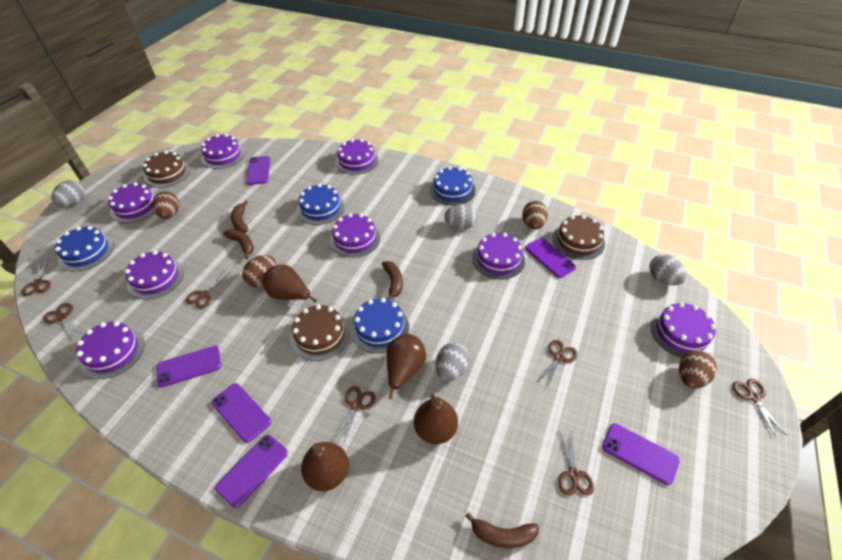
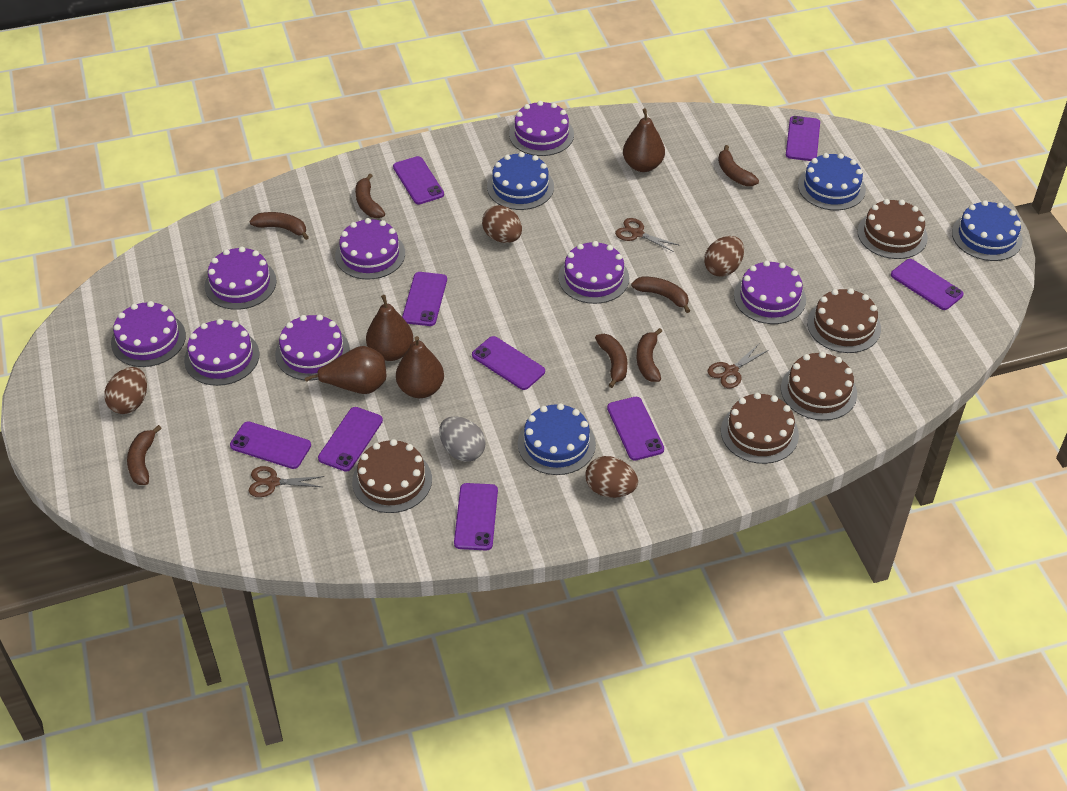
brown banana: [223,229,254,259] [231,201,248,233] [382,261,403,300] [465,512,539,548] = 4 -> [127,425,162,485] [250,212,309,240] [355,174,385,218] [595,334,627,388] [631,276,690,313] [637,328,662,382] [718,145,759,186] = 7
brown cake: [143,151,190,188] [290,304,350,361] [553,215,605,260] = 3 -> [352,439,432,513] [721,393,799,464] [781,352,857,421] [807,288,881,353] [858,199,928,259] = 5
brown scissors: [21,258,51,296] [43,303,82,339] [186,269,231,309] [332,386,376,445] [538,340,578,388] [558,430,594,496] [732,379,787,437] = 7 -> [249,466,324,497] [615,218,678,252] [708,344,769,388] = 3
grey egg: [51,180,85,207] [435,343,469,381] [444,204,478,229] [649,254,687,286] = 4 -> [439,417,486,462] = 1
purple phone: [156,346,221,387] [211,383,271,443] [215,435,288,508] [246,156,270,185] [525,238,576,278] [602,423,680,485] = 6 -> [230,421,311,469] [318,407,383,472] [393,156,444,204] [402,272,447,326] [454,483,498,550] [472,336,545,390] [607,397,664,461] [786,116,820,161] [891,259,964,310] = 9

